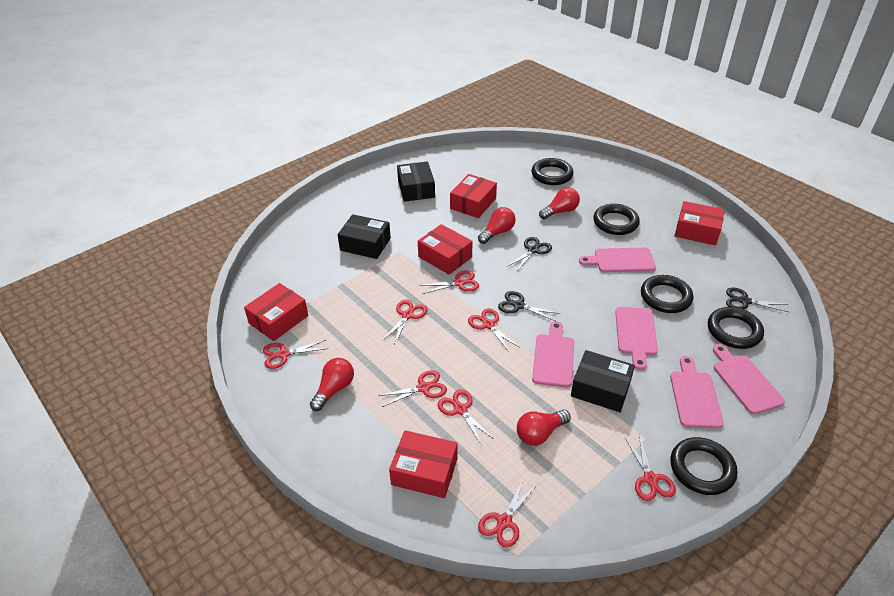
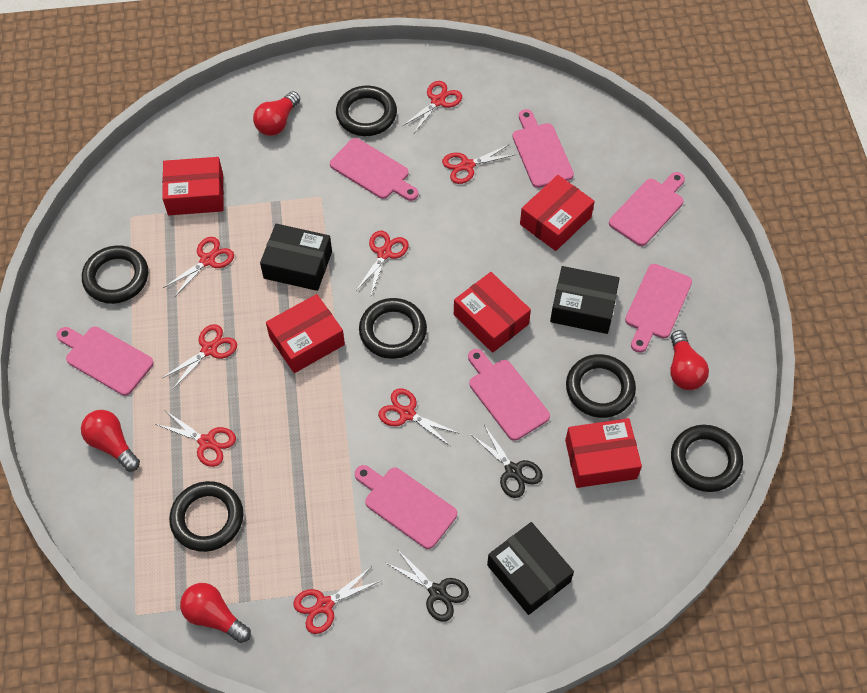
black ring: [532,158,574,185] [593,204,640,235] [641,275,693,313] [670,437,737,495] [708,307,764,349] = 5 -> [82,245,148,304] [169,481,243,552] [336,86,397,136] [359,298,427,359] [566,354,636,418] [671,425,743,492] = 6
black scissors: [498,291,560,321] [507,237,552,271] [726,288,789,312] = 3 -> [386,549,469,622] [472,425,542,498] = 2
pink cutting board: [532,321,574,388] [579,248,656,272] [615,307,658,370] [670,356,724,429] [713,344,785,415] = 5 -> [56,327,154,396] [330,138,418,201] [355,465,457,549] [468,349,550,441] [512,109,574,188] [609,172,685,246] [625,264,692,353] = 7

